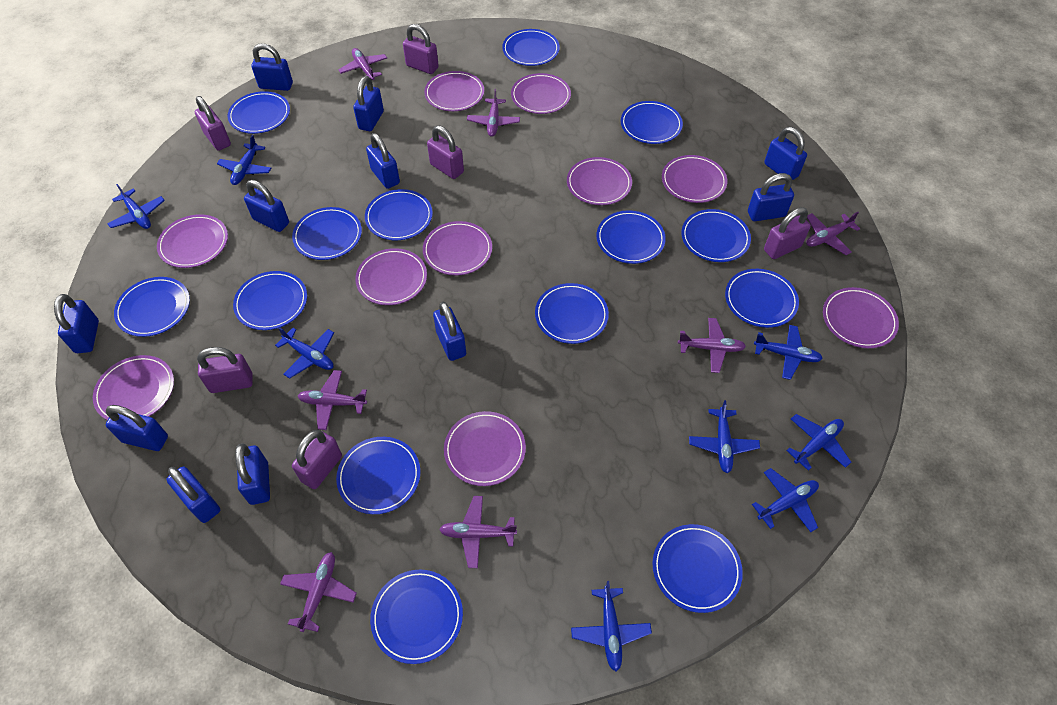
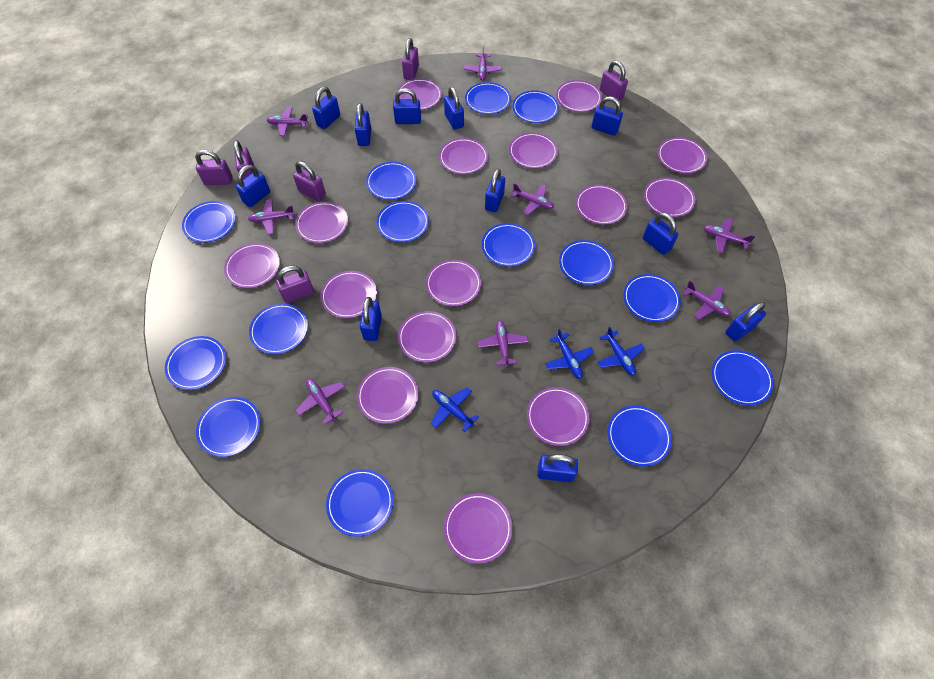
blue plane: [107,184,165,229] [217,135,271,185] [275,327,334,379] [571,581,652,671] [689,400,760,473] [752,468,819,532] [754,325,823,380] [786,414,851,471] = 8 -> [431,388,479,432] [545,329,594,379] [598,327,645,376] = 3
purple plane: [280,552,357,632] [298,370,367,430] [338,48,387,81] [439,496,517,568] [467,89,520,137] [678,318,746,373] [806,212,860,255] = 7 -> [248,199,295,234] [267,107,308,136] [295,379,345,425] [464,46,502,81] [478,320,528,367] [511,183,554,216] [683,281,731,320] [704,218,755,253] = 8
purple plate: [93,355,174,420] [157,214,228,268] [355,248,427,305] [423,221,492,275] [424,71,484,111] [444,411,526,486] [511,73,571,114] [567,157,632,205] [662,155,727,203] [823,287,899,348] = 10 -> [224,243,280,288] [295,202,348,243] [321,271,377,318] [357,367,418,424] [396,79,442,110] [398,311,456,363] [426,260,481,306] [439,138,488,174] [444,493,512,564] [509,133,558,168] [527,387,589,446] [556,80,602,112] [576,185,627,225] [644,178,696,217] [658,137,707,174] = 15

